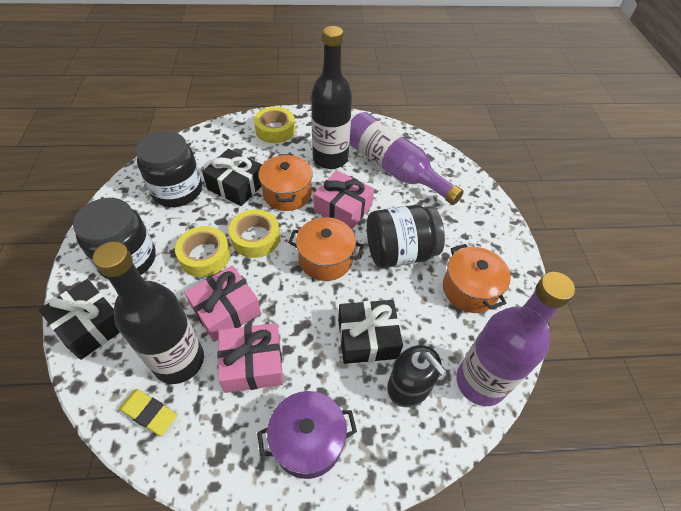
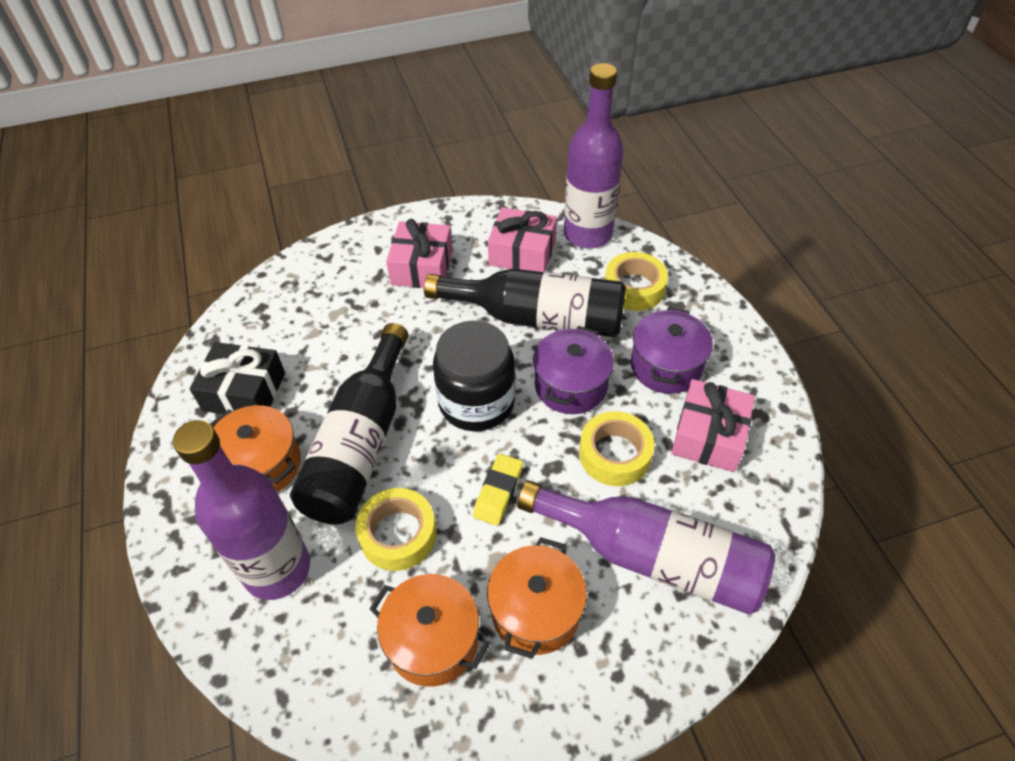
black gift: [39,279,120,360] [202,149,262,206] [338,300,403,364] = 3 -> [190,342,285,414] = 1
black jar: [73,198,156,279] [136,131,202,207] [367,205,445,268] = 3 -> [433,320,515,431] = 1
black soap dispenser: [387,345,446,407] = 1 -> none = 0
purple bottle: [349,112,464,205] [456,272,575,406] = 2 -> [173,420,310,600] [517,480,775,615] [564,63,623,249] = 3
purple pot: [257,391,357,479] = 1 -> [533,326,614,414] [631,307,713,394] = 2

